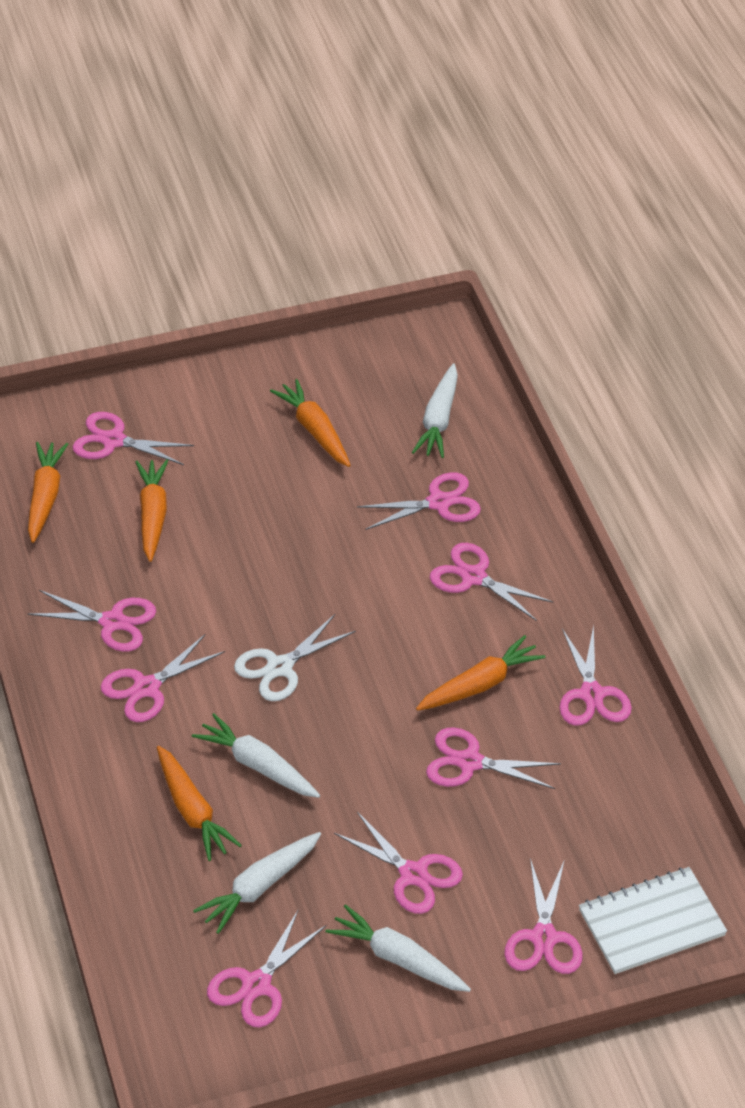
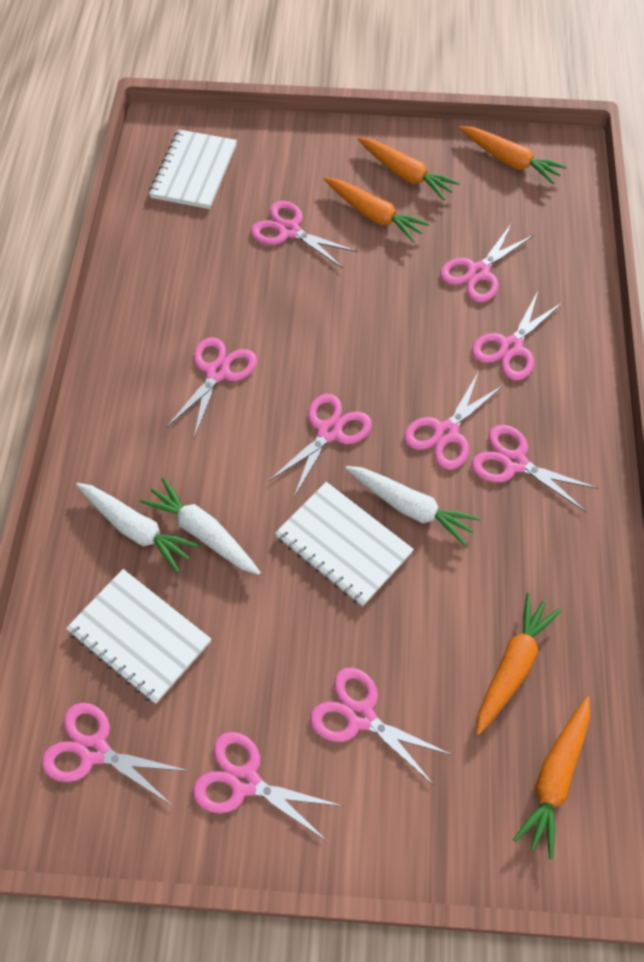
white carrot: [192,713,320,798] [193,832,321,934] [325,904,471,992] [412,363,458,458] = 4 -> [76,483,200,573] [140,477,261,575] [345,466,481,546] = 3
white notebook: [579,867,727,974] = 1 -> [66,569,211,704] [149,129,237,209] [275,482,414,606] = 3
white scissors: [234,614,356,701] = 1 -> none = 0

